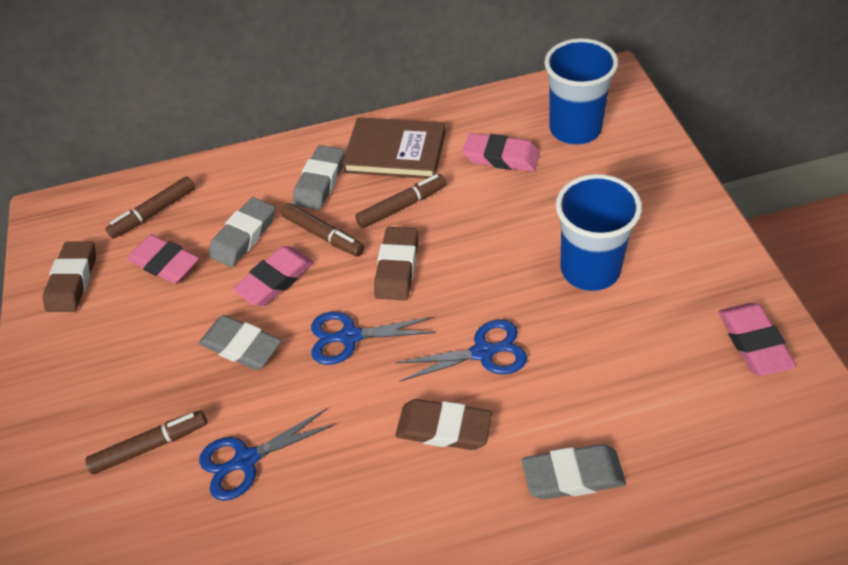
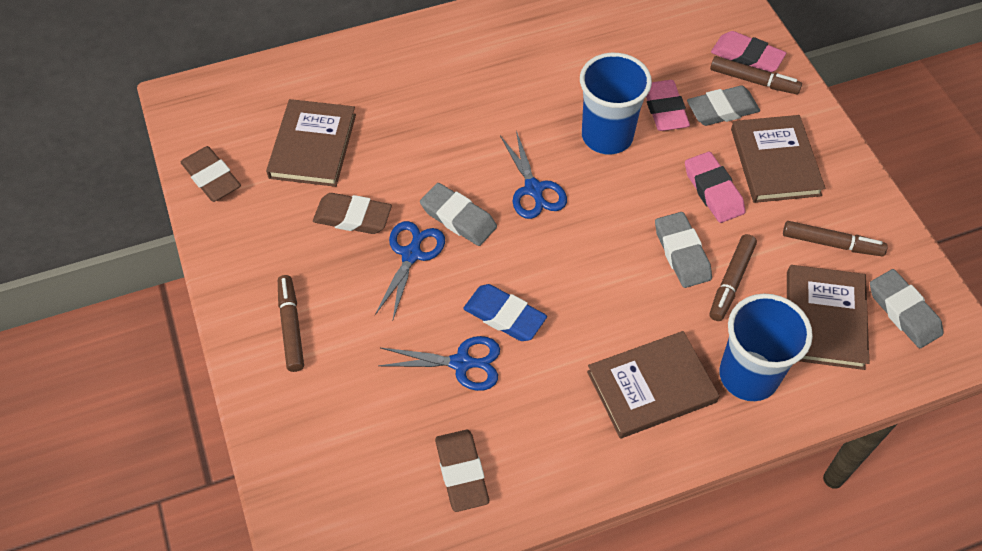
blue eraser: none = 0 -> [463,284,547,341] = 1
brown book: [342,117,446,179] = 1 -> [266,99,356,187] [587,331,719,438] [731,115,825,203] [787,265,869,370] = 4
pink eraser: [127,234,199,284] [233,246,314,306] [463,133,540,172] [718,303,797,376] = 4 -> [646,80,690,131] [685,152,745,223] [711,31,786,72] = 3

